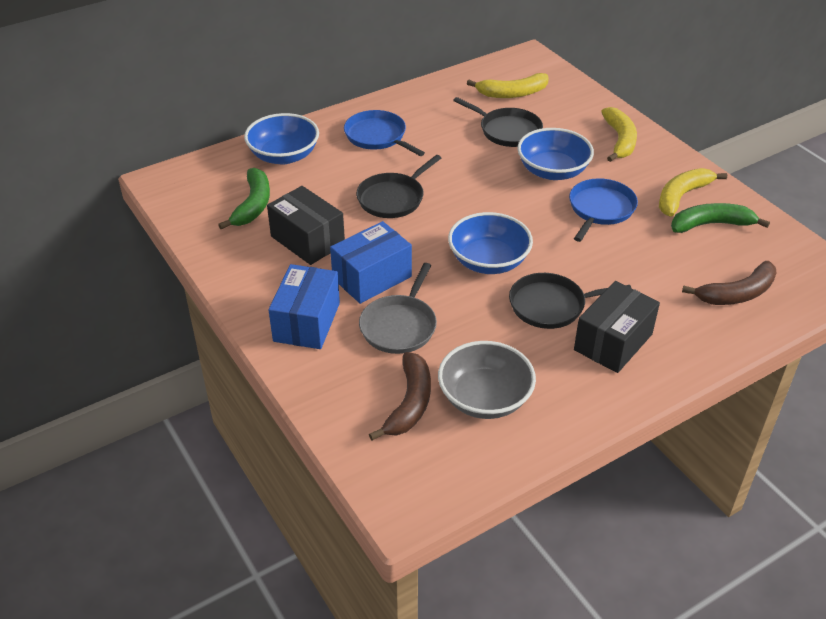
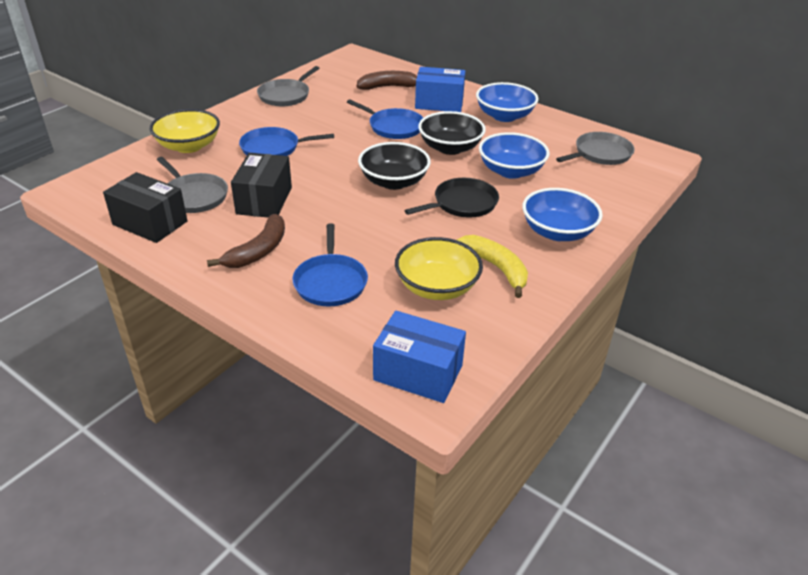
black bowl: none = 0 -> [358,142,431,190] [418,111,486,155] = 2
black pan: [356,155,441,218] [453,97,543,147] [509,273,631,329] = 3 -> [404,178,499,218] = 1
blue pan: [344,110,425,156] [569,178,638,242] = 2 -> [239,127,334,156] [292,223,368,306] [347,99,423,139] = 3
green banana: [218,168,270,230] [671,203,770,233] = 2 -> none = 0
grey bowl: [438,341,536,419] = 1 -> none = 0
grey pan: [359,263,437,354] = 1 -> [157,157,228,213] [257,66,319,106] [556,132,635,165] = 3
yellow banana: [467,73,549,98] [601,107,637,162] [659,168,727,217] = 3 -> [457,235,528,298] = 1
yellow bowl: none = 0 -> [150,109,220,153] [395,237,483,300] = 2

